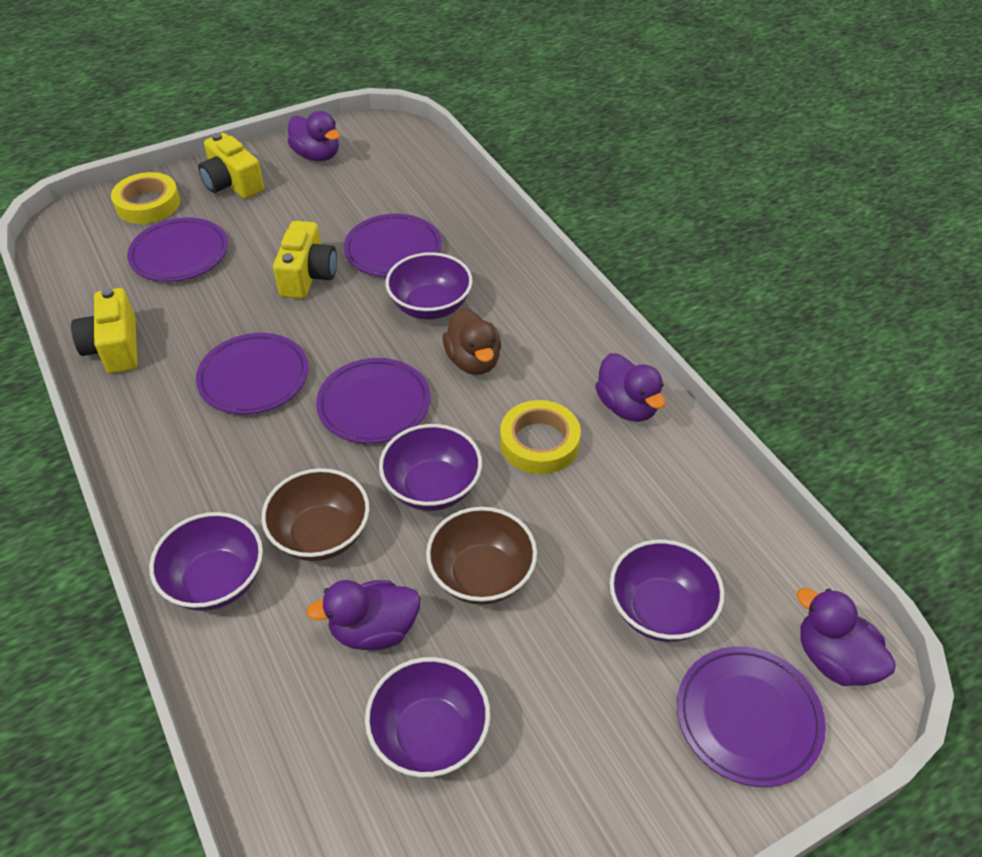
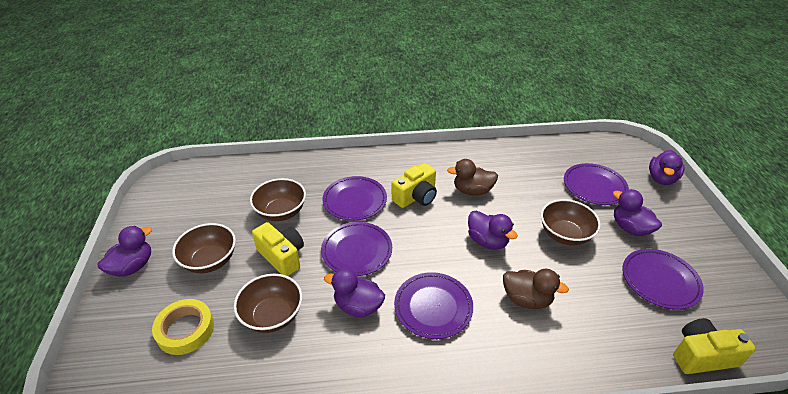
brown bowl: [261,468,369,561] [426,507,537,605] = 2 -> [172,223,236,273] [234,274,302,333] [250,178,306,221] [541,199,601,245] = 4
brown duck: [443,308,501,375] = 1 -> [447,159,498,196] [503,269,569,309] = 2
purple bowl: [149,512,263,611] [365,657,490,777] [379,424,482,511] [386,252,472,320] [610,540,724,642] = 5 -> none = 0
purple duck: [288,111,340,161] [306,580,421,650] [595,353,665,422] [797,588,896,686] = 4 -> [98,226,152,277] [324,268,385,318] [468,210,518,250] [613,189,662,236] [649,150,684,185] = 5
yellow tape: [111,172,180,224] [500,400,581,474] = 2 -> [152,299,214,355] = 1

